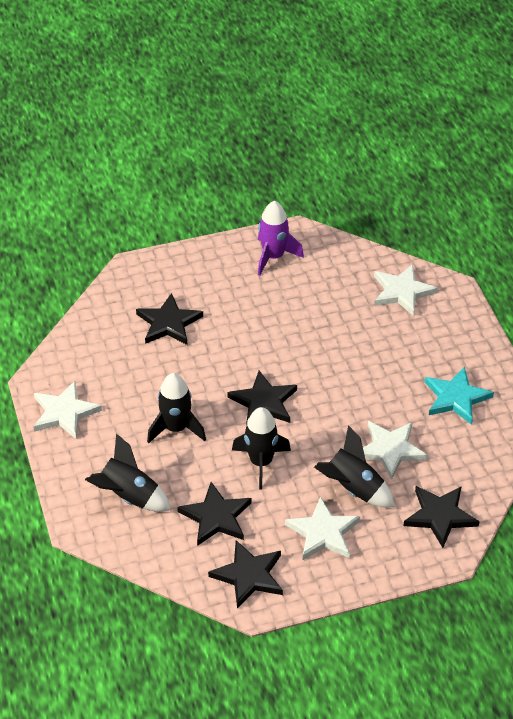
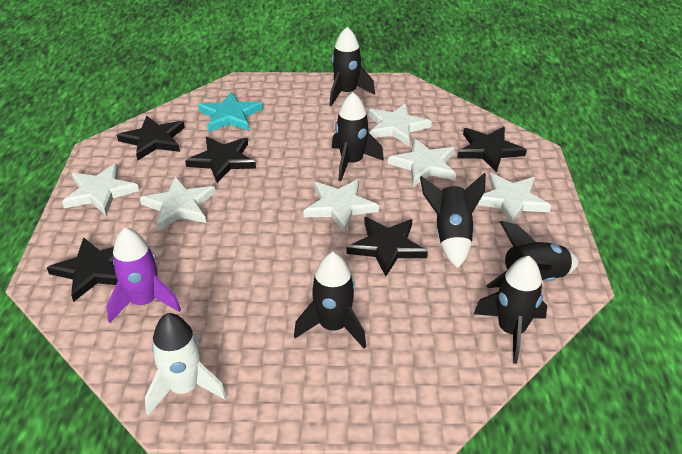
black rocket: [85,433,171,512] [147,373,206,443] [232,407,291,489] [314,425,395,507] = 4 -> [294,252,366,348] [329,27,375,106] [332,92,384,181] [420,173,486,268] [474,256,547,364] [486,221,579,288] = 6
white rocket: none = 0 -> [145,313,227,415] = 1
white star: [33,381,102,439] [285,496,360,560] [363,421,428,480] [374,264,438,316] = 4 -> [62,163,139,215] [140,176,216,231] [303,179,379,233] [369,103,432,146] [388,138,456,186] [477,173,551,223] = 6

